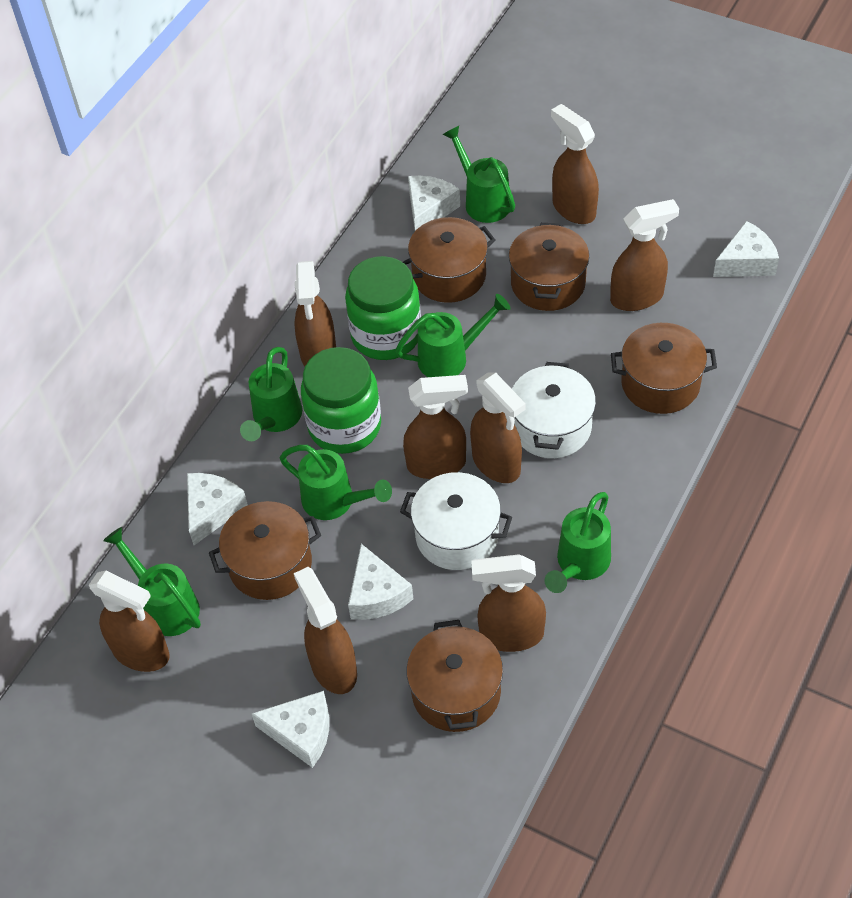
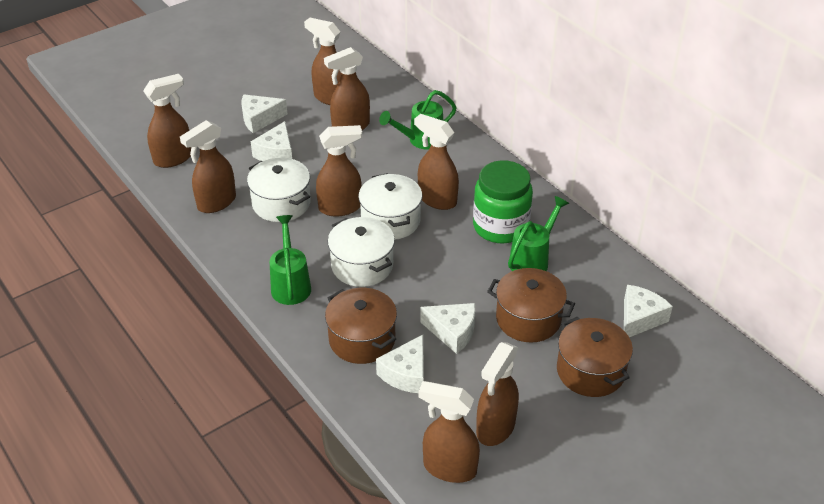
brown pot: [209,501,321,600] [403,217,495,303] [406,620,503,732] [509,223,589,311] [611,323,717,414] = 5 -> [325,288,397,364] [487,268,575,343] [557,317,633,397] = 3
green jar: [301,347,381,454] [345,256,421,360] = 2 -> [473,160,533,244] = 1
green watering can: [103,527,201,636] [240,347,302,441] [280,445,392,520] [395,294,510,377] [443,126,515,223] [544,492,611,593] = 6 -> [270,215,311,305] [379,90,457,150] [508,196,569,271] = 3
white pot: [400,472,512,570] [512,362,596,458] = 2 -> [247,158,311,222] [328,217,395,287] [358,173,422,240] = 3

